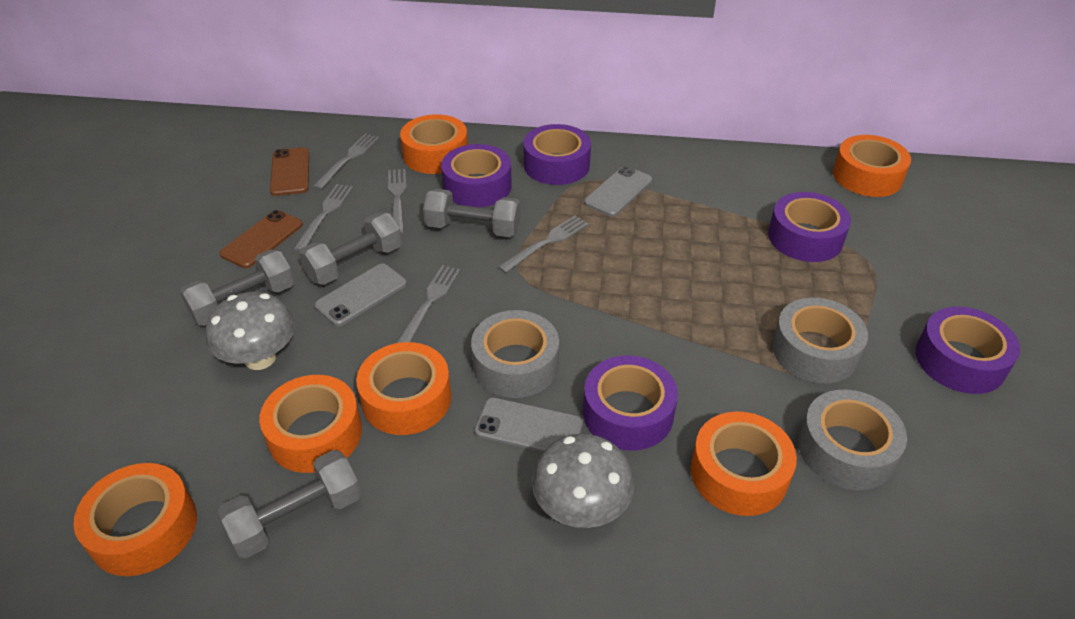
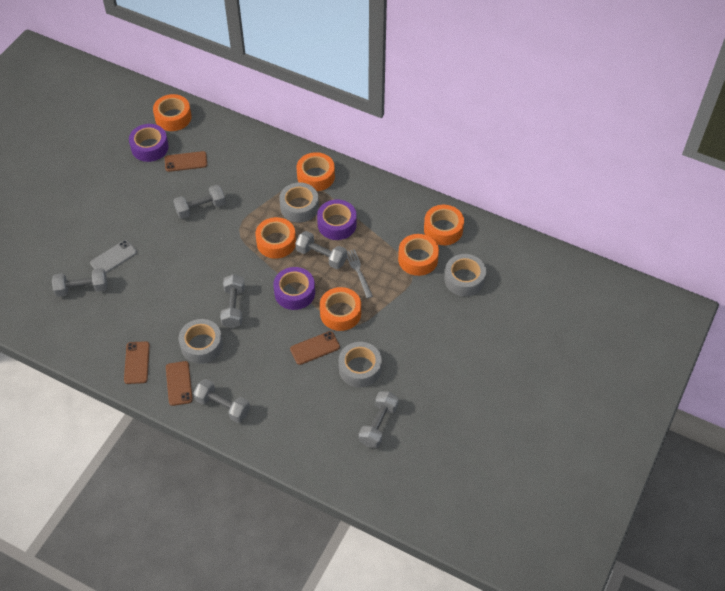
brown phone: [220,210,303,268] [270,147,309,196] = 2 -> [124,341,150,384] [165,151,207,172] [166,361,193,406] [290,331,340,365] = 4
grey dumbbell: [180,249,294,326] [218,450,361,558] [299,213,402,285] [423,189,521,237] = 4 -> [52,268,108,297] [173,185,226,219] [193,379,250,423] [220,274,245,328] [295,231,347,269] [359,391,399,448] = 6
grey fork: [293,184,353,252] [313,133,380,190] [388,169,406,234] [397,265,461,343] [498,215,588,273] = 5 -> [347,249,373,298] = 1
grey mushroom: [206,292,295,370] [532,434,634,528] = 2 -> none = 0
grey phone: [314,263,407,326] [474,397,583,452] [584,166,652,216] = 3 -> [90,240,137,273] = 1
grey tape: [471,310,559,398] [772,298,868,383] [798,390,907,490] = 3 -> [179,319,223,364] [279,182,319,222] [339,342,382,387] [444,254,486,296] = 4
purple tape: [441,144,512,207] [523,124,591,185] [583,355,678,451] [768,192,851,262] [916,307,1020,394] = 5 -> [129,124,169,162] [273,267,315,310] [317,199,357,240] = 3

